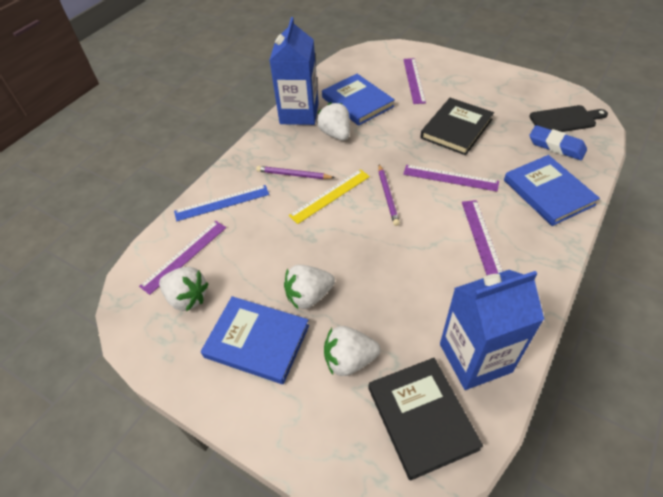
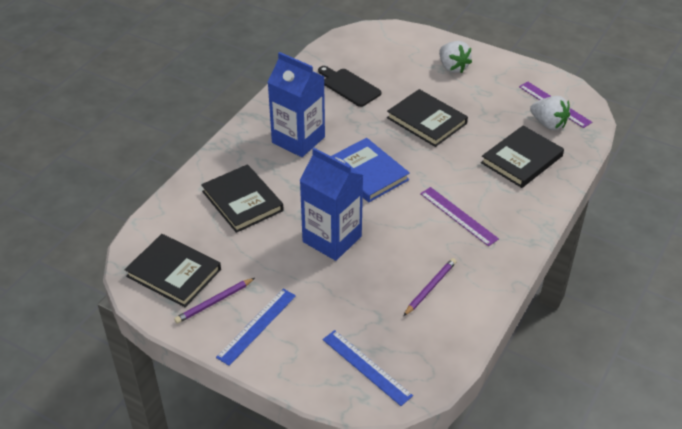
black book: [369,358,483,481] [420,98,494,155] = 2 -> [125,234,221,307] [201,164,284,233] [387,89,468,147] [481,125,564,188] = 4
blue book: [201,296,309,384] [322,74,395,126] [504,155,600,226] = 3 -> [331,138,410,202] = 1
blue eraser: [529,125,587,160] = 1 -> none = 0
blue ruler: [174,185,269,221] = 1 -> [216,289,296,366] [323,330,413,406] = 2
purple ruler: [139,221,226,295] [403,58,426,104] [403,165,499,192] [462,200,503,275] = 4 -> [420,187,499,246] [519,81,592,128] = 2
white strawberry: [159,267,209,312] [284,265,335,310] [317,102,350,141] [324,326,381,376] = 4 -> [439,41,472,73] [530,96,570,130] = 2
yellow ruler: [289,169,370,224] = 1 -> none = 0

